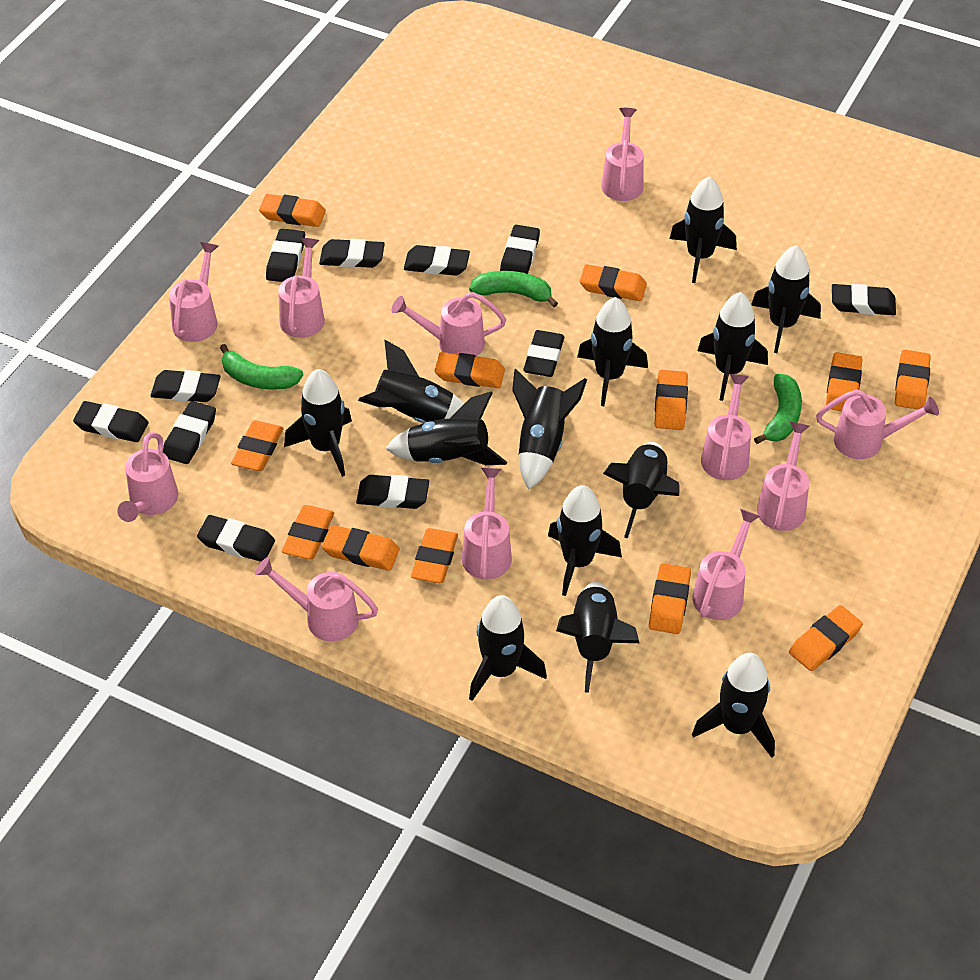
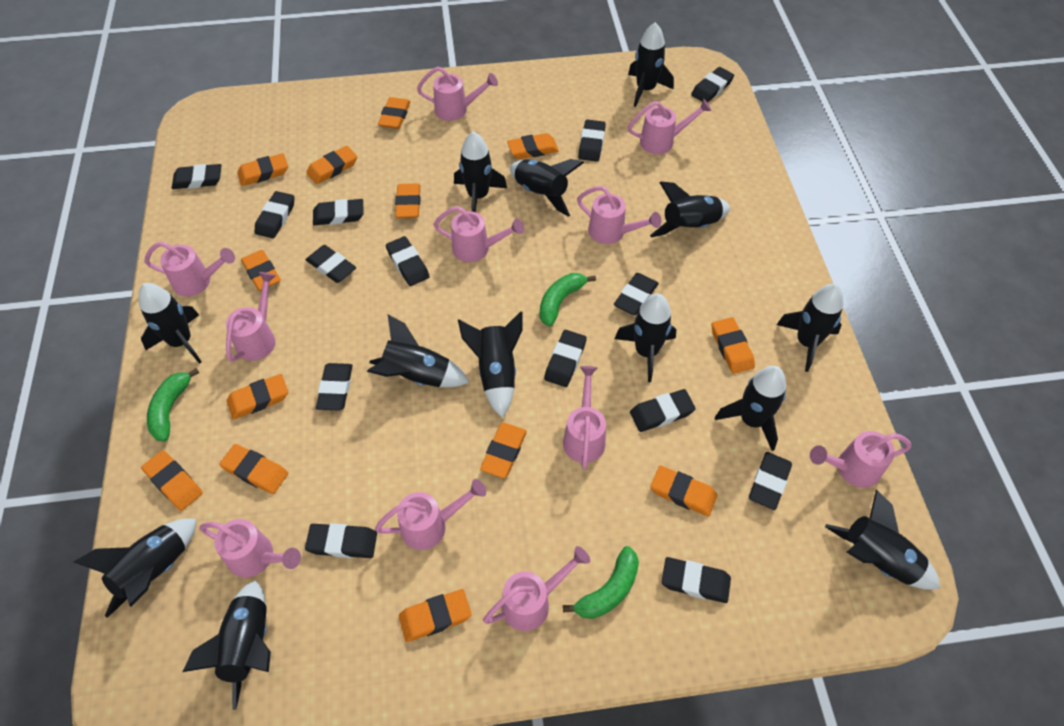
black eraser: [73,401,148,442] [150,370,221,402] [163,401,216,464] [197,515,275,562] [266,228,305,282] [319,239,385,268] [356,475,429,509] [404,245,470,276] [500,225,540,274] [523,330,564,377] [832,284,896,315] = 11 -> [172,164,222,189] [254,191,295,238] [305,523,377,558] [306,245,356,283] [313,199,364,225] [316,363,352,411] [386,236,430,286] [544,330,587,387] [578,120,606,162] [614,273,659,315] [630,389,696,432] [662,557,731,603] [691,67,734,103] [749,452,792,510] = 14
orange eraser: [231,420,283,471] [259,194,326,227] [282,505,335,559] [322,525,400,571] [411,528,458,583] [435,352,505,388] [580,264,647,301] [649,563,691,634] [655,370,688,430] [789,605,863,671] [826,352,862,411] [895,350,931,409] = 12 -> [141,450,203,511] [219,444,288,494] [227,374,288,419] [237,153,288,186] [241,250,281,291] [306,146,357,184] [378,97,411,129] [395,183,421,218] [399,589,472,642] [480,423,527,478] [507,133,559,159] [650,466,717,517] [712,317,755,374] = 13

